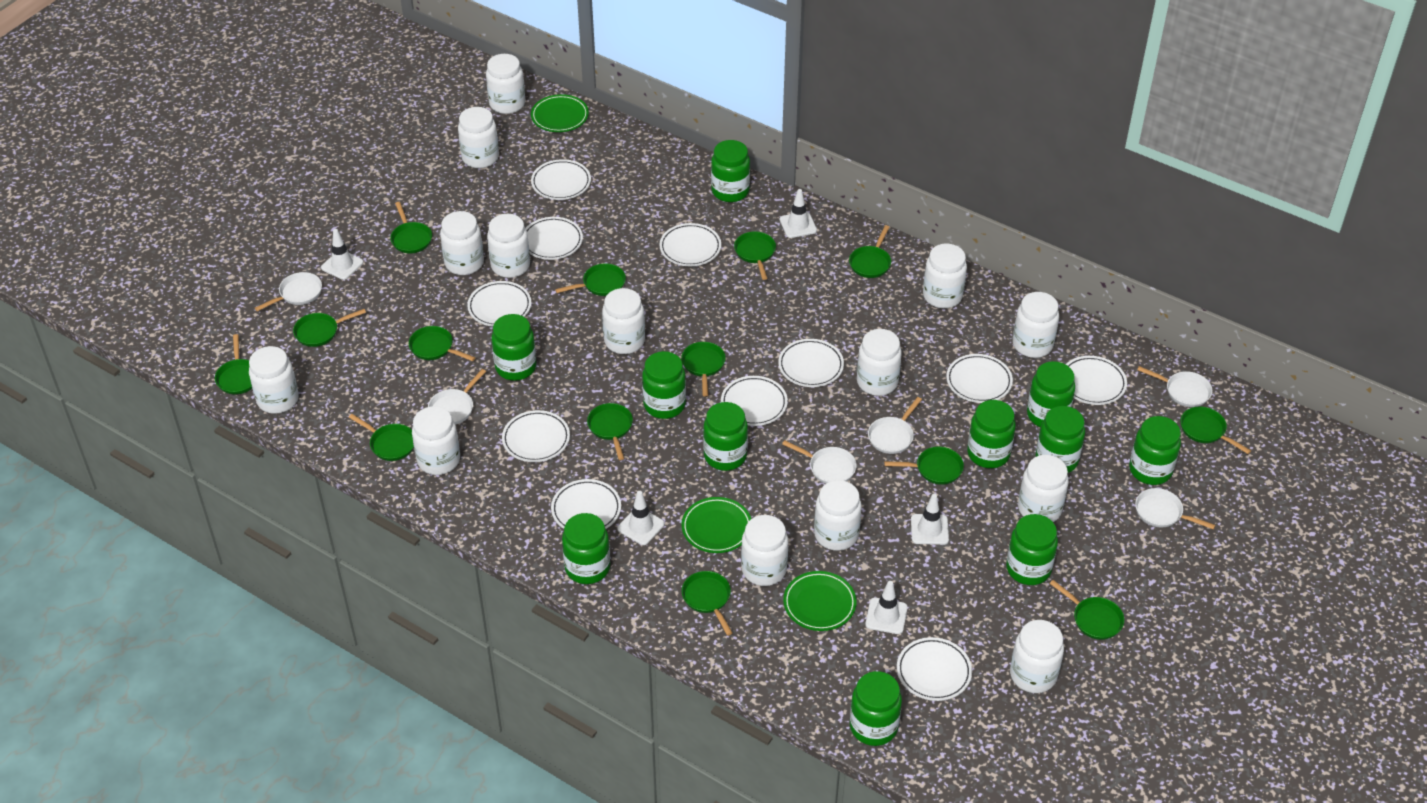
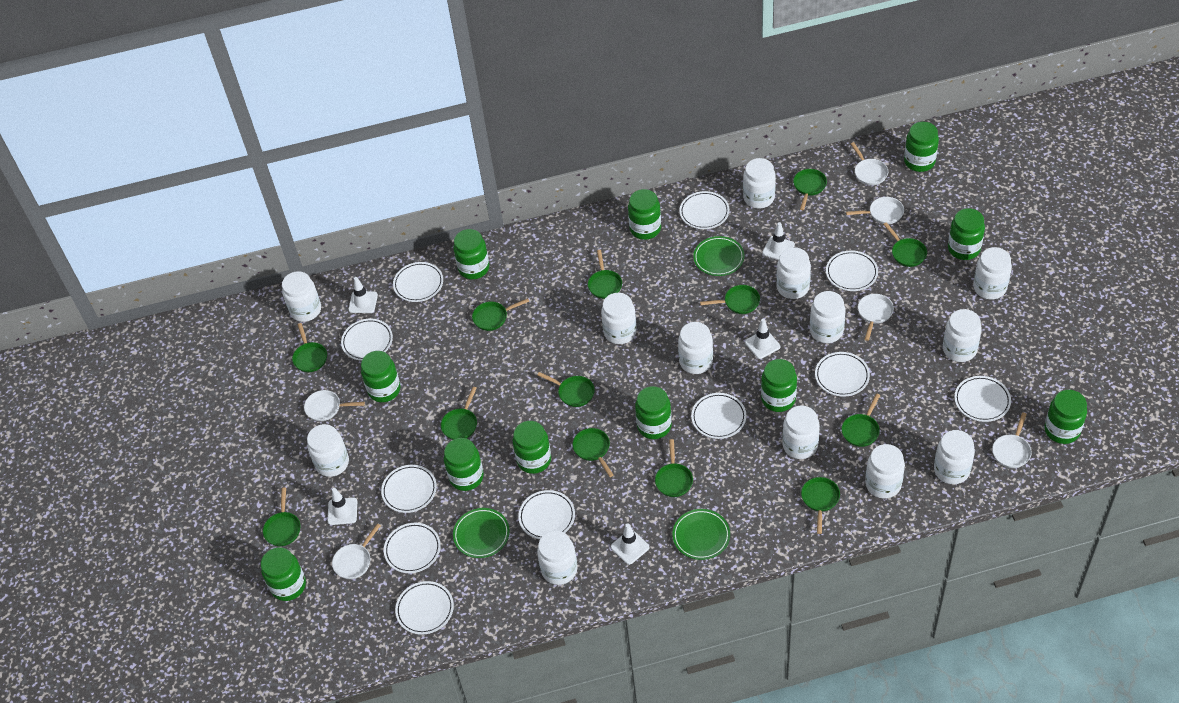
green pan: [215,334,252,394] [293,309,366,347] [349,414,414,461] [390,202,432,253] [409,326,475,361] [555,263,626,296] [587,403,633,460] [681,342,726,397] [682,571,732,636] [734,231,776,280] [849,225,891,278] [884,447,964,485] [1049,580,1124,640] [1180,407,1251,454] = 14 -> [263,487,300,546] [292,323,327,372] [441,387,477,440] [472,298,529,331] [537,372,595,407] [572,428,613,477] [588,250,622,299] [655,439,693,497] [700,285,760,314] [793,169,827,210] [801,477,840,534] [842,393,880,447] [883,222,927,267] = 13
white jar: [249,346,299,414] [412,406,460,475] [440,211,484,275] [458,107,499,168] [486,54,525,114] [487,214,530,278] [602,288,645,354] [741,515,788,586] [814,480,861,551] [857,329,902,396] [923,244,967,308] [1010,620,1064,693] [1013,292,1059,358] [1018,455,1069,522] = 14 -> [282,271,321,322] [307,424,349,477] [537,531,578,585] [601,293,637,344] [678,322,713,374] [743,158,776,208] [776,247,811,299] [782,405,820,459] [810,291,845,343] [865,444,905,499] [934,430,975,484] [943,309,982,362] [973,247,1012,300] = 13

